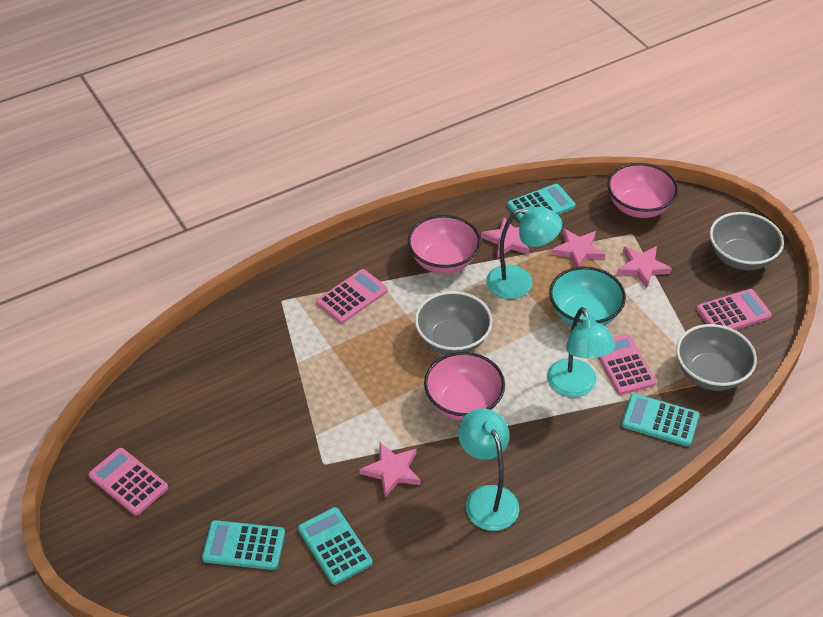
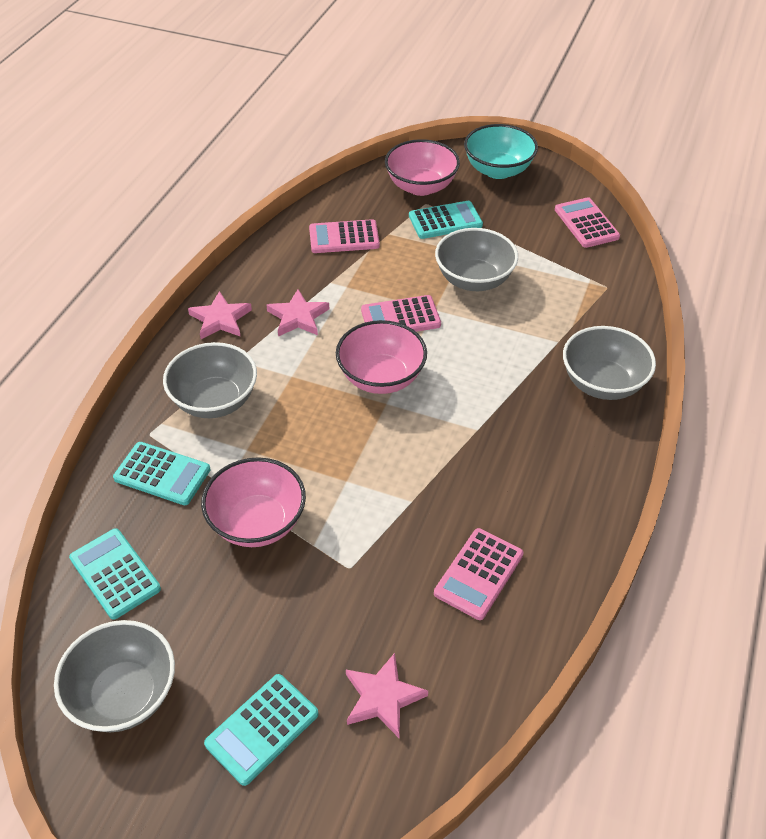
grey bowl: [415,291,492,355] [676,324,757,391] [710,212,784,270] = 3 -> [54,620,175,732] [163,342,257,418] [435,228,518,291] [563,326,656,400] = 4
pink star: [360,442,421,498] [481,216,530,258] [551,228,606,267] [617,246,672,288] = 4 -> [188,291,252,339] [266,289,329,337] [346,653,428,738] = 3
turquoise lamp: [458,408,519,531] [486,206,562,299] [547,307,616,397] = 3 -> none = 0

